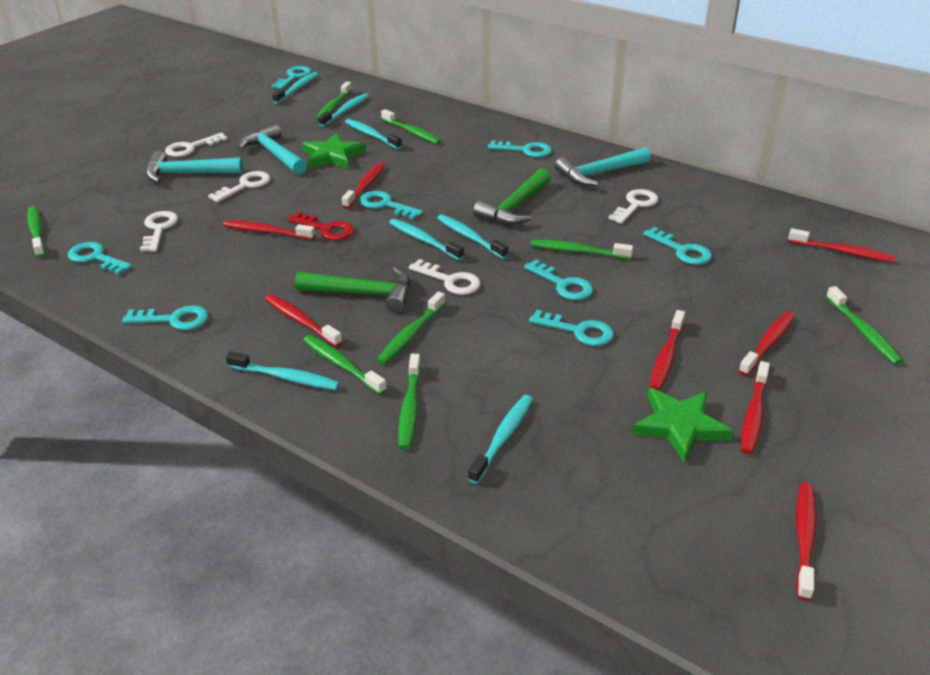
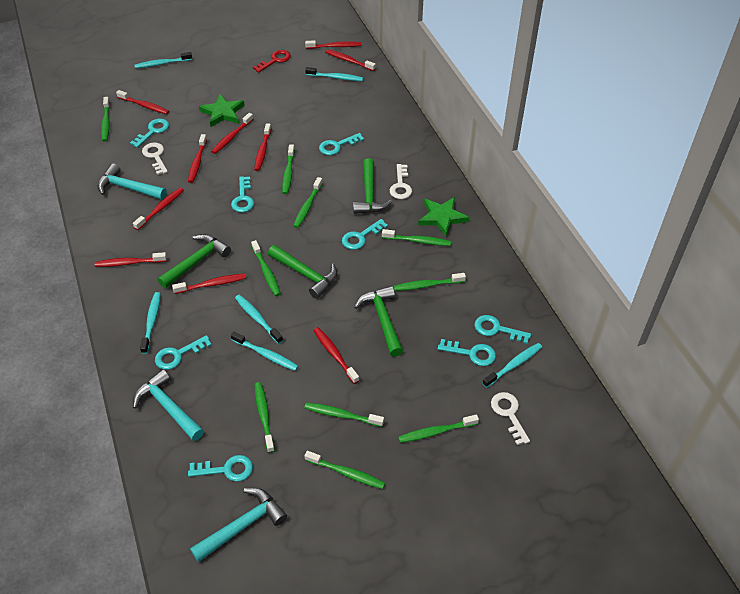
green hammer: [295,267,410,313] [473,169,551,225] = 2 -> [158,234,231,288] [268,245,337,299] [353,158,393,214] [354,286,403,357] = 4
green toothbrush: [27,206,45,257] [303,335,387,395] [315,82,352,121] [377,292,445,364] [381,109,441,144] [398,354,421,449] [531,240,633,259] [826,286,903,365] = 8 -> [101,97,110,142] [251,240,281,296] [254,382,275,453] [282,145,295,194] [293,177,323,228] [304,403,384,427] [304,451,385,489] [382,229,451,246] [394,273,466,291] [398,414,479,443] = 10
red toothbrush: [223,220,315,240] [265,294,343,347] [342,162,385,209] [650,310,685,391] [739,312,795,376] [741,361,770,454] [788,228,896,263] [796,482,817,601] = 8 -> [95,252,167,267] [116,90,169,114] [133,187,184,230] [172,273,246,294] [188,134,207,183] [211,113,253,154] [254,123,271,171] [305,40,362,49] [313,327,359,384] [325,49,376,71] = 10
turquoise toothbrush: [226,351,340,390] [272,72,319,104] [318,93,369,127] [345,119,402,149] [389,219,464,260] [437,214,508,259] [468,395,533,484] = 7 -> [134,52,192,68] [140,292,161,354] [231,331,298,371] [235,295,283,344] [305,67,363,81] [482,343,542,388] = 6
white key: [140,211,178,252] [165,133,228,157] [208,171,271,202] [409,259,481,295] [608,189,658,224] = 5 -> [142,143,168,175] [390,164,412,199] [491,392,530,445] = 3

